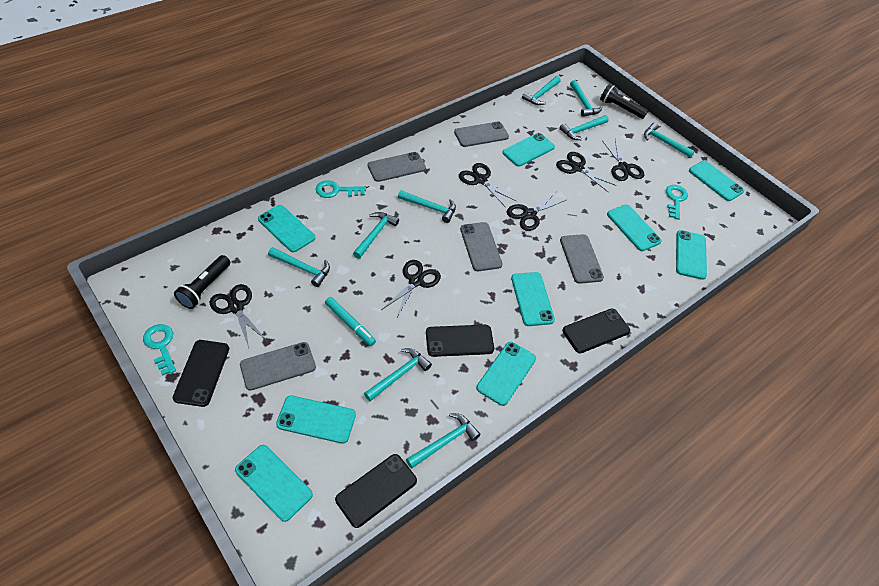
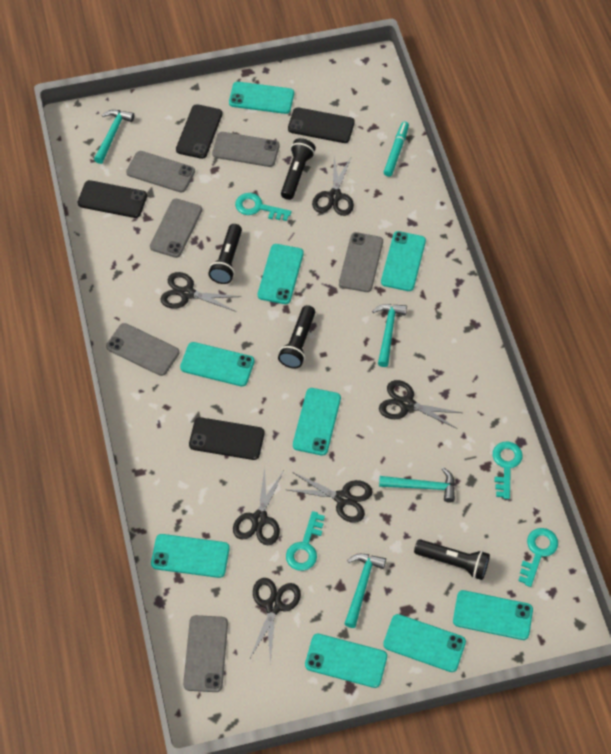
black flashlight: [174,255,230,309] [600,84,648,119] = 2 -> [208,224,242,284] [278,305,315,368] [281,138,316,200] [414,539,490,580] = 4
grey phone: [240,342,316,391] [368,152,426,182] [454,121,509,147] [460,222,503,271] [560,234,604,284] = 5 -> [106,323,179,376] [126,151,195,193] [150,199,202,258] [183,615,228,692] [212,132,280,167] [339,232,383,292] = 6
turquoise hammer: [268,247,330,287] [353,212,399,259] [364,348,432,401] [398,190,456,223] [406,413,481,469] [522,76,561,105] [560,115,609,140] [570,80,602,117] [644,123,695,158] = 9 -> [94,110,134,164] [344,554,386,628] [372,304,407,367] [379,467,455,503] = 4
turquoise key: [143,324,176,376] [316,180,366,198] [666,185,688,220] = 3 -> [235,193,292,221] [286,511,325,571] [493,442,523,499] [518,528,558,587] = 4

